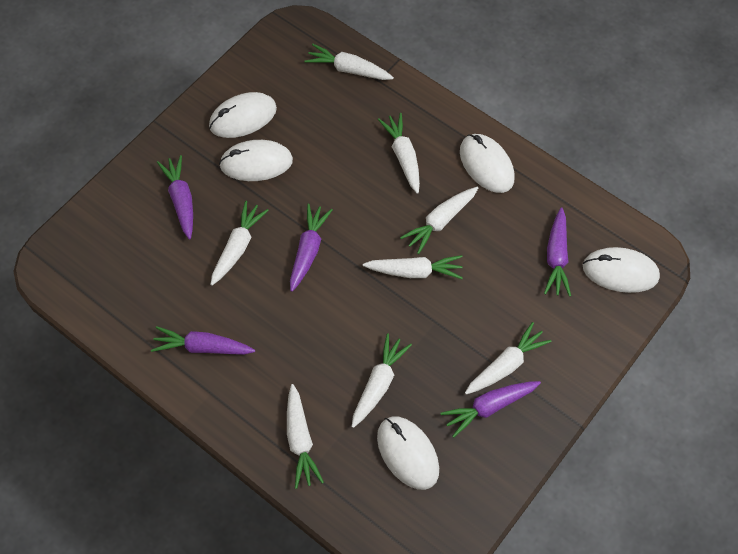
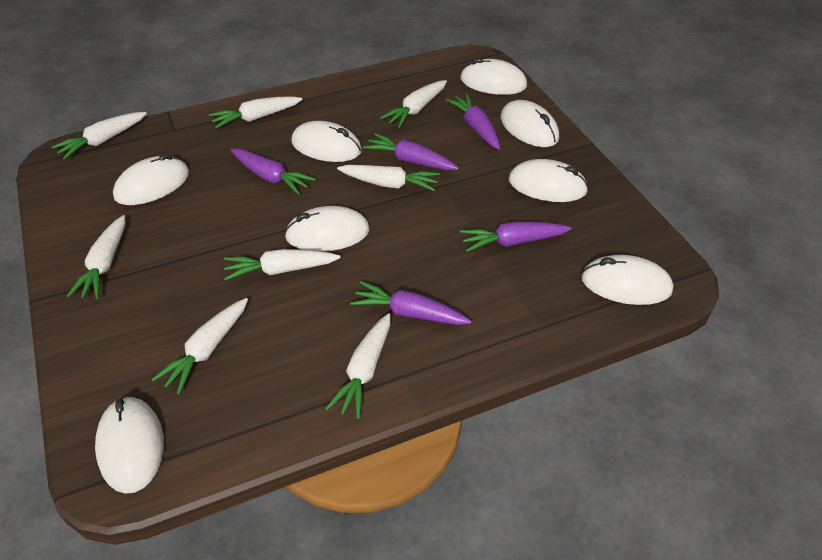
white mouse: [209,92,277,138] [219,140,293,181] [377,416,439,490] [460,134,515,193] [583,247,660,293] = 5 -> [95,396,164,494] [113,153,189,205] [284,206,370,251] [291,121,362,162] [460,58,527,95] [500,100,559,147] [509,159,589,202] [581,255,673,305] = 8

